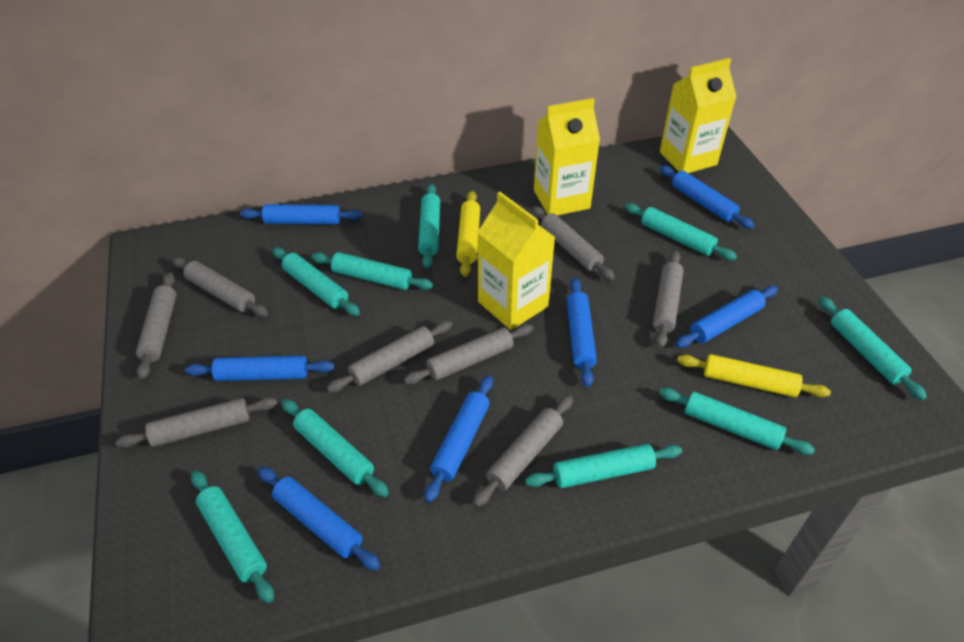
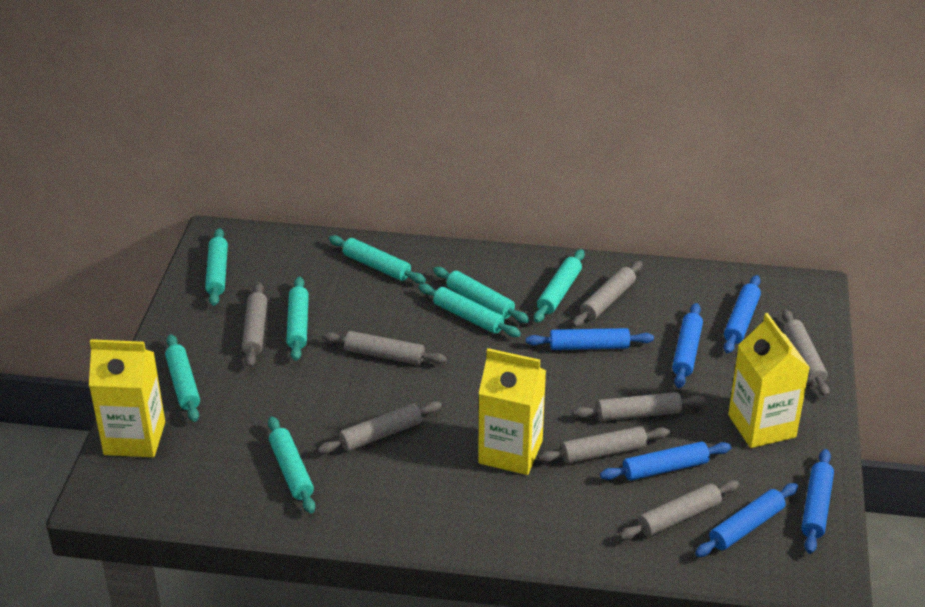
blue rolling pin: [185,355,335,381] [240,204,363,225] [258,467,381,571] [425,375,493,503] [567,278,597,387] [660,165,754,229] [676,286,778,348] = 7 -> [526,328,654,350] [600,441,732,481] [672,303,703,388] [695,483,798,557] [724,275,761,354] [801,449,834,554] = 6
turquoise rolling pin: [191,470,274,603] [272,247,360,316] [282,399,389,497] [311,252,433,290] [418,184,440,269] [525,444,682,488] [625,203,737,260] [659,388,815,455] [819,296,927,401] = 9 -> [165,334,200,422] [205,228,228,306] [268,416,315,513] [286,277,309,361] [329,235,426,284] [419,284,521,337] [433,267,529,323] [534,249,585,323] = 8
yellow rolling pin: [456,191,480,277] [677,354,831,398] = 2 -> none = 0

